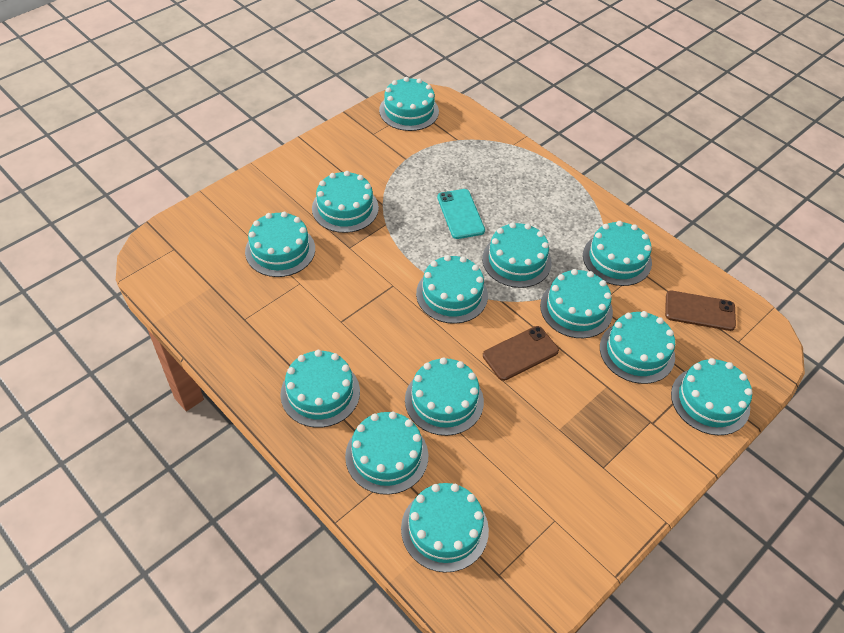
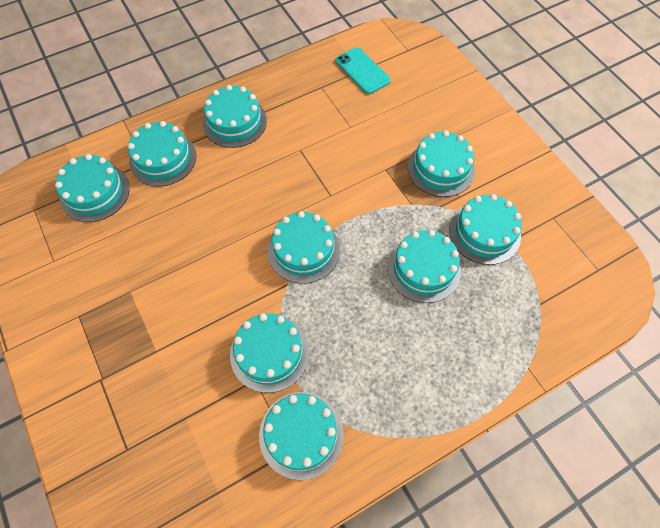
brown phone: [483,326,559,381] [665,290,736,331] = 2 -> none = 0
turquoise cake: [245,212,315,277] [280,350,360,428] [312,171,379,233] [345,412,428,495] [379,77,439,131] [401,483,489,573] [405,357,484,436] [416,255,488,324] [482,222,552,288] [540,269,613,338] [583,221,652,286] [600,311,675,384] [671,358,753,435] = 13 -> [55,154,130,222] [128,121,196,187] [203,85,267,148] [230,313,309,393] [259,392,344,480] [268,211,340,284] [387,230,461,303] [408,131,475,197] [449,194,522,265] = 9

